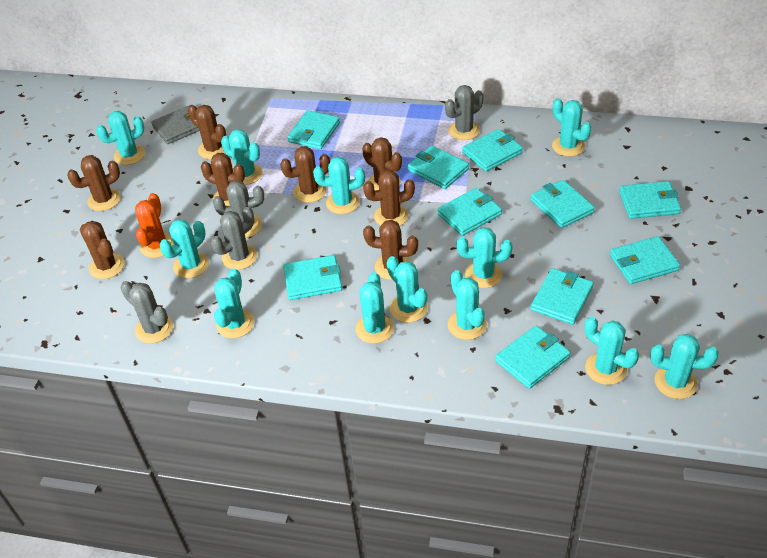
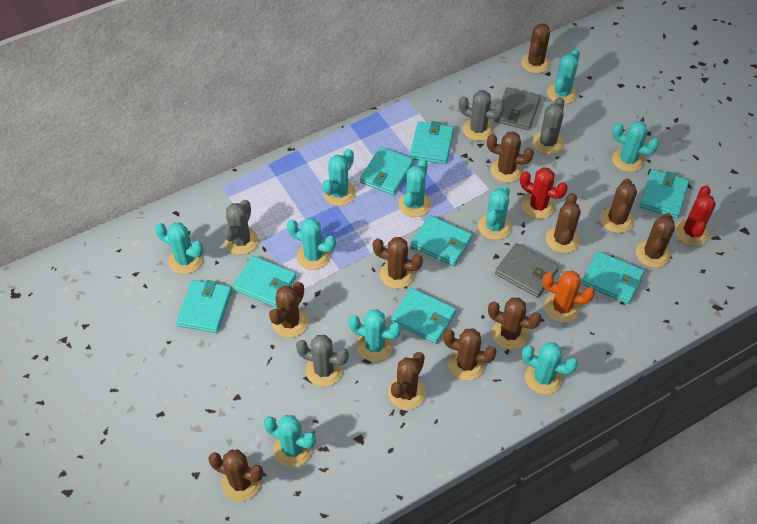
brown cactus: [67,155,121,211] [80,221,125,279] [188,105,226,159] [201,153,245,206] [280,146,330,203] [362,137,402,191] [363,170,415,226] [363,220,418,280] = 8 -> [208,449,264,502] [269,282,308,338] [373,237,423,289] [388,352,426,410] [443,328,497,380] [487,131,534,183] [488,298,542,349] [521,24,550,73] [546,193,581,253] [600,178,637,233] [636,213,675,268] = 11
grey wallet: [151,105,199,144] = 1 -> [494,87,541,130] [495,243,559,298] = 2
red cactus: none = 0 -> [520,167,568,219] [675,185,716,246] = 2
turquoise cactus: [96,111,145,165] [160,219,209,278] [214,269,254,339] [221,129,263,185] [313,157,365,214] [356,272,394,344] [387,256,428,323] [448,270,487,340] [457,227,513,288] [552,98,591,157] [585,317,639,385] [650,334,719,399] = 12 -> [155,223,204,274] [264,415,316,467] [287,218,336,270] [322,149,356,206] [348,310,401,362] [398,158,431,217] [478,186,511,240] [522,342,578,394] [547,49,580,104] [612,121,659,172] = 10
turquoise wallet: [283,255,342,300] [287,110,340,149] [408,146,469,189] [437,188,502,236] [462,129,523,172] [495,326,571,389] [531,180,595,228] [531,268,594,325] [610,236,680,284] [619,181,681,219] = 10 -> [176,280,232,333] [233,256,297,308] [360,147,414,195] [391,288,456,344] [410,121,454,164] [411,215,472,266] [582,251,644,304] [639,169,689,219] = 8

